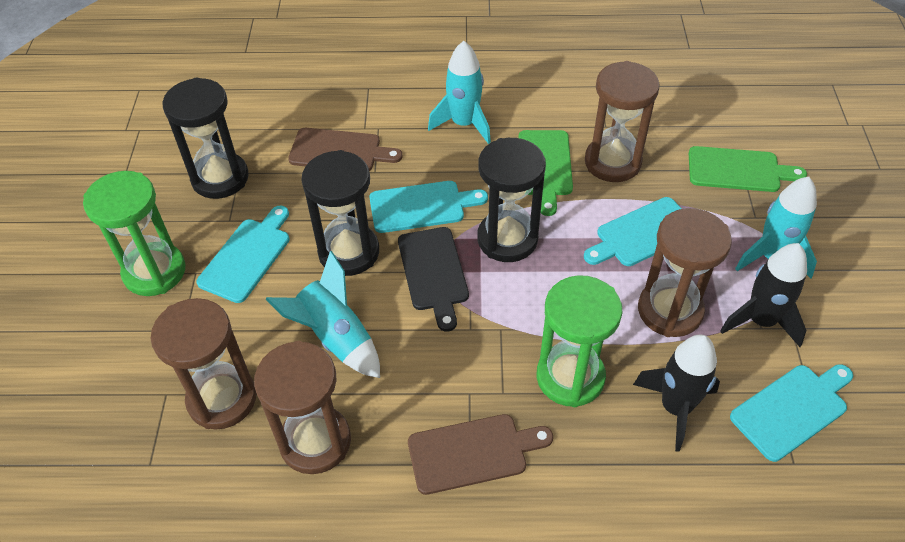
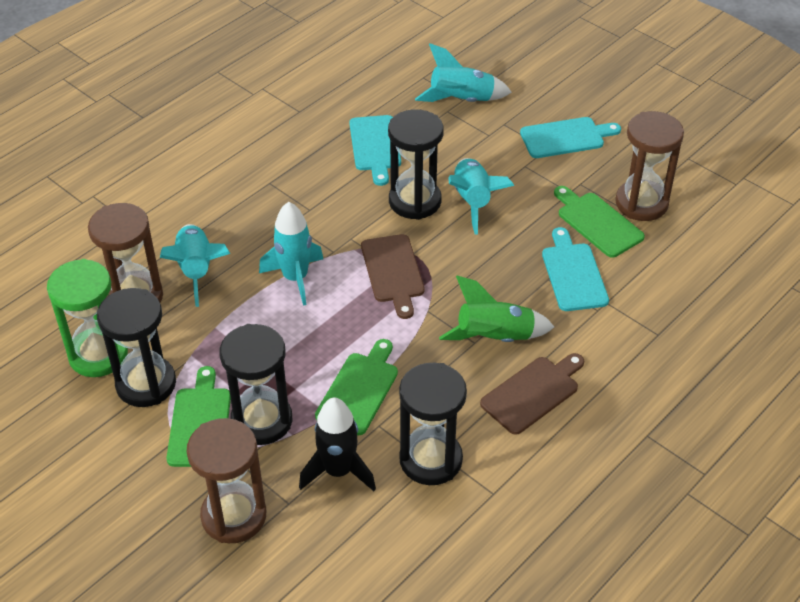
black cutting board: [398,227,469,332] = 1 -> none = 0
black hourglass: [162,77,249,199] [301,150,379,276] [477,138,546,262] = 3 -> [97,288,176,407] [219,324,292,445] [388,109,444,220] [399,363,467,485] = 4
black rocket: [633,334,720,452] [720,243,807,347] = 2 -> [299,397,376,491] = 1
brown hourglass: [151,298,256,430] [254,341,351,474] [585,61,660,182] [638,208,732,337] = 4 -> [88,203,163,302] [187,418,266,543] [615,111,684,221] = 3
green cutting board: [518,130,573,216] [689,146,807,192] = 2 -> [166,366,231,467] [315,339,398,435] [554,186,645,258] = 3
green hourglass: [83,171,185,296] [537,275,622,407] = 2 -> [47,259,128,377] = 1
green rocket: none = 0 -> [439,276,554,342] = 1
turquoise cutting board: [196,205,290,303] [369,181,488,233] [584,197,682,266] [730,364,853,462] = 4 -> [349,115,401,186] [520,117,621,158] [542,227,609,311] = 3
turquoise rocket: [265,251,380,378] [428,41,491,144] [735,177,817,279] = 3 -> [160,224,230,307] [259,202,323,306] [415,43,512,102] [448,158,514,235] = 4

